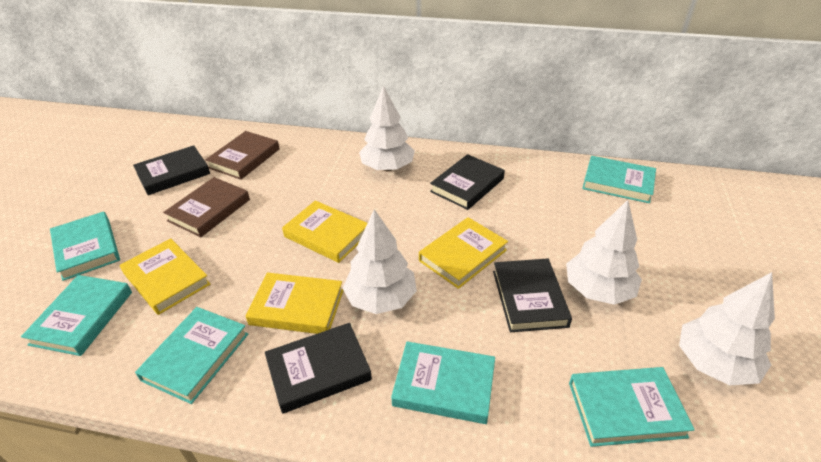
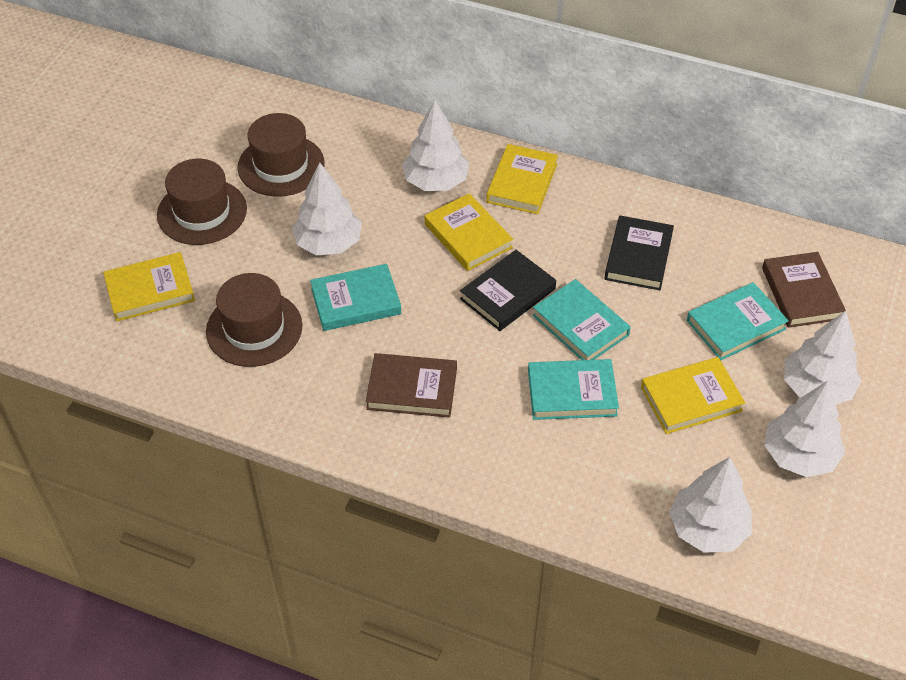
black book: [133,145,210,195] [265,323,372,414] [430,154,505,210] [493,258,572,332] = 4 -> [460,250,556,331] [605,216,674,290] = 2
brown hat: none = 0 -> [157,159,247,245] [206,273,302,367] [238,113,324,197] = 3
turquoise book: [21,275,132,356] [50,211,120,281] [135,307,248,404] [391,341,495,424] [569,367,695,447] [582,156,656,203] = 6 -> [310,264,401,331] [528,359,619,420] [532,279,631,360] [687,282,789,360] = 4
white tree: [343,209,417,314] [359,85,415,171] [566,200,642,305] [679,272,775,385] = 4 -> [292,163,362,255] [402,100,469,191] [669,457,752,553] [764,381,845,477] [784,311,861,404] = 5

